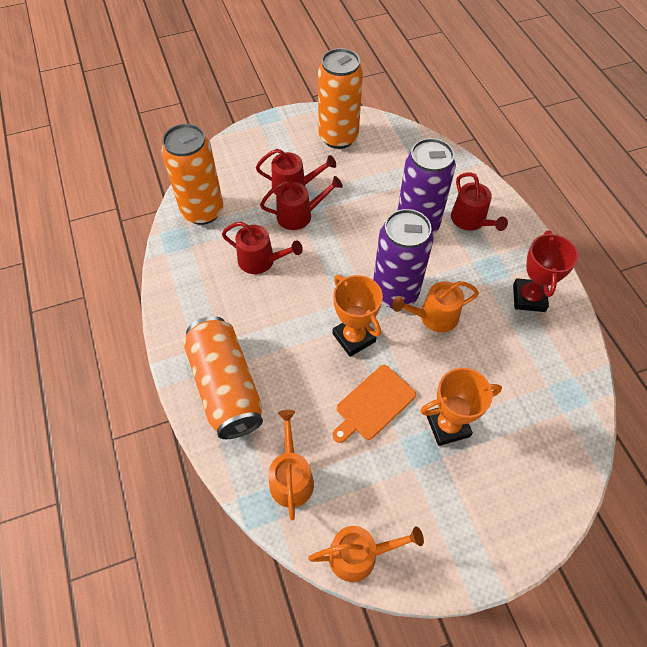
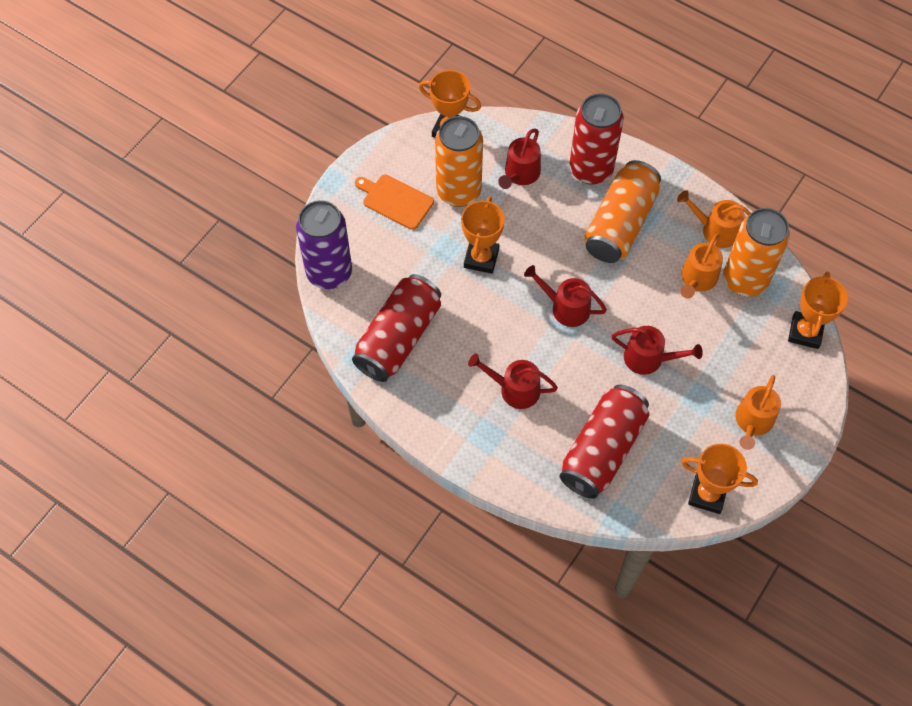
orange trophy: [332,275,383,357] [420,368,502,446] = 2 -> [419,70,481,138] [461,196,505,274] [681,444,758,514] [788,271,848,349] = 4
purple can: [373,209,434,308] [398,138,456,234] = 2 -> [296,200,352,289] = 1
red can: none = 0 -> [352,274,441,382] [560,385,649,499] [569,93,624,185] = 3
red trophy: [513,231,578,312] = 1 -> none = 0

